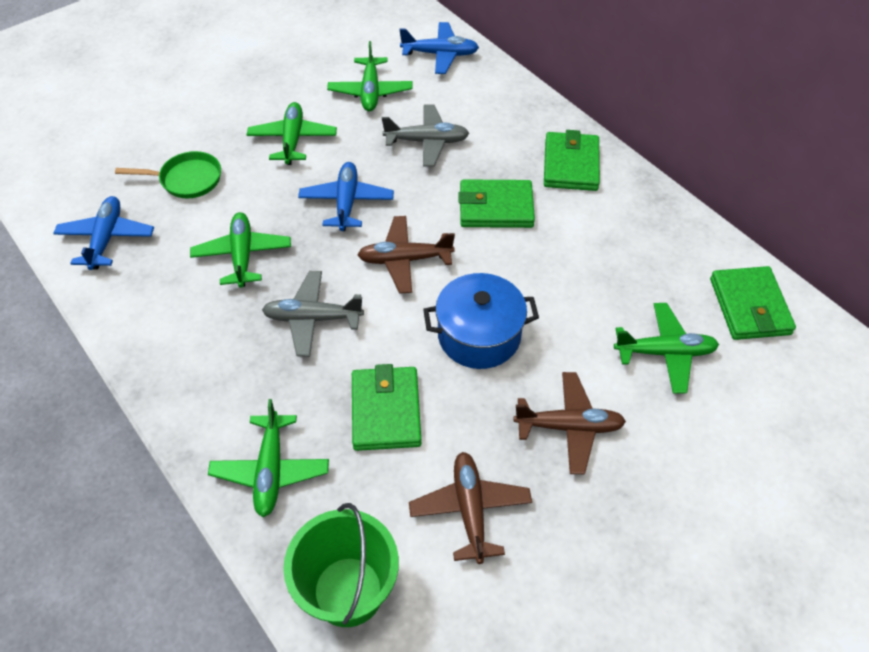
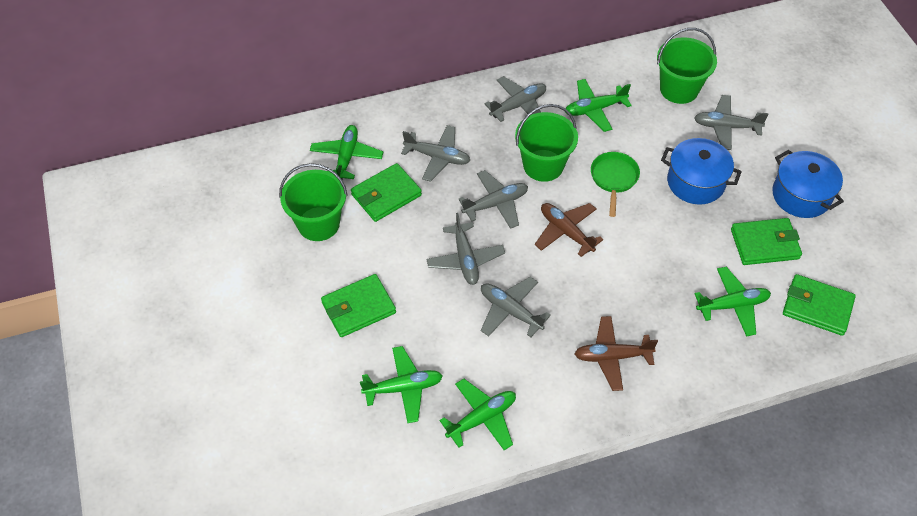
blue plane: [53,196,154,270] [298,162,394,231] [399,22,479,74] = 3 -> none = 0
blue pot: [423,273,539,369] = 1 -> [661,138,742,205] [772,150,844,218] = 2
brown plane: [358,216,455,294] [409,452,532,564] [514,372,626,474] = 3 -> [535,203,603,257] [575,316,658,391] = 2
green bucket: [283,503,399,627] = 1 -> [279,163,348,241] [515,104,578,182] [657,28,717,104] = 3
grey plane: [262,271,364,357] [382,105,469,166] = 2 -> [401,125,471,182] [426,213,505,285] [458,170,528,229] [481,277,551,337] [484,76,546,122] [694,95,769,150] = 6

